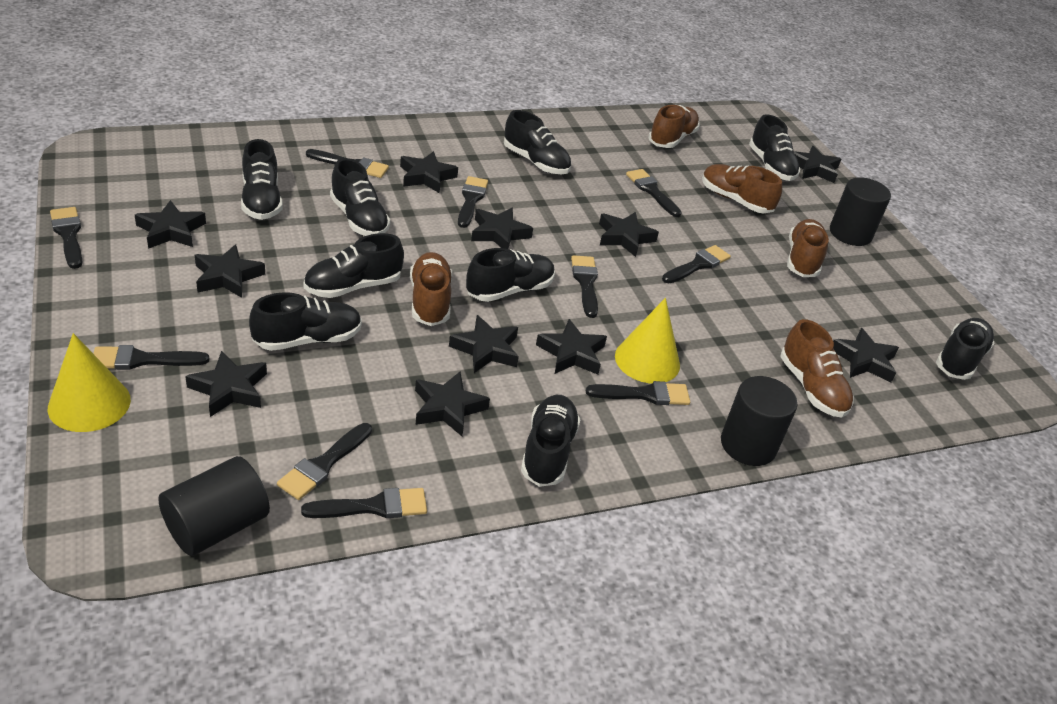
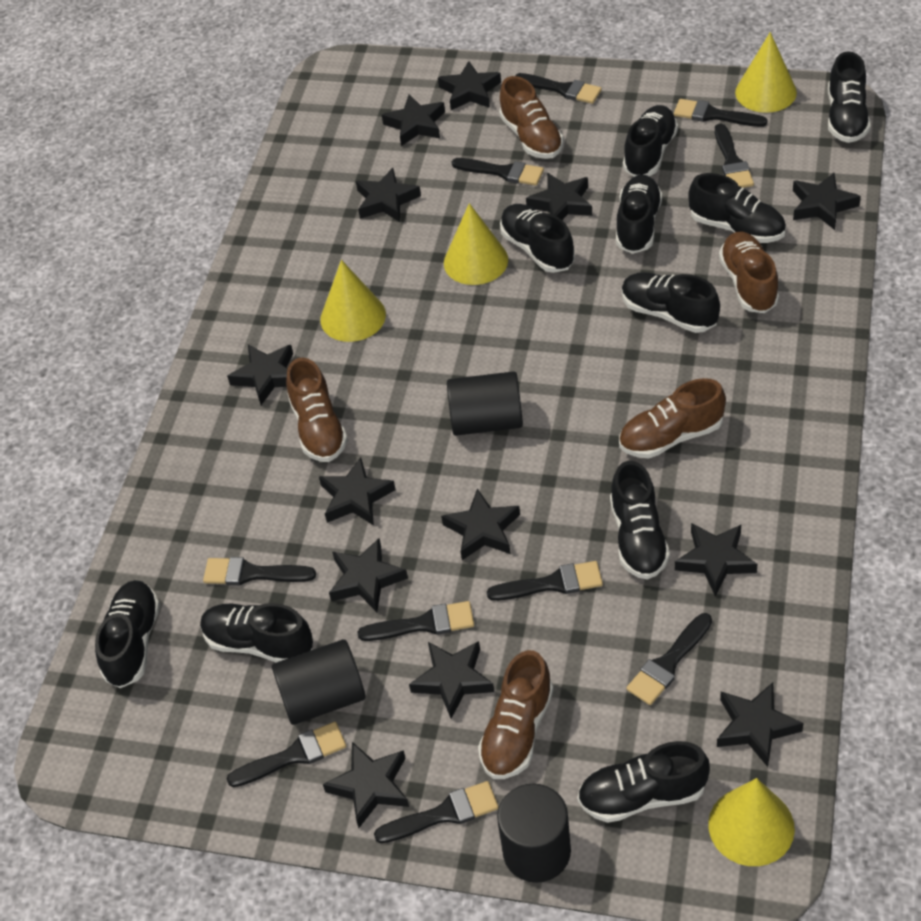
black shoe: [241,139,283,220] [249,292,362,351] [304,233,404,298] [330,158,390,236] [466,248,555,302] [504,110,571,174] [521,395,581,487] [749,114,801,181] [936,318,995,380] = 9 -> [95,580,160,688] [200,603,313,662] [500,204,575,273] [577,741,710,823] [610,461,670,580] [616,175,662,254] [622,272,720,333] [623,105,678,177] [688,173,786,243] [828,52,871,143] = 10
black star: [135,200,206,249] [185,351,267,417] [195,245,265,298] [400,151,458,194] [415,372,490,436] [449,315,519,373] [471,208,533,249] [536,319,607,375] [599,212,659,257] [793,146,841,183] [833,328,899,382] = 11 -> [227,345,293,405] [319,457,396,525] [323,742,409,828] [329,538,408,612] [356,168,421,222] [382,95,445,146] [409,641,494,719] [438,61,501,110] [441,489,520,560] [526,173,592,220] [675,523,758,596] [717,683,804,767] [793,173,861,230] = 13
yellow cone: [48,333,131,432] [615,298,680,384] = 2 -> [320,260,386,342] [444,203,508,285] [708,778,795,866] [735,32,797,113] = 4

